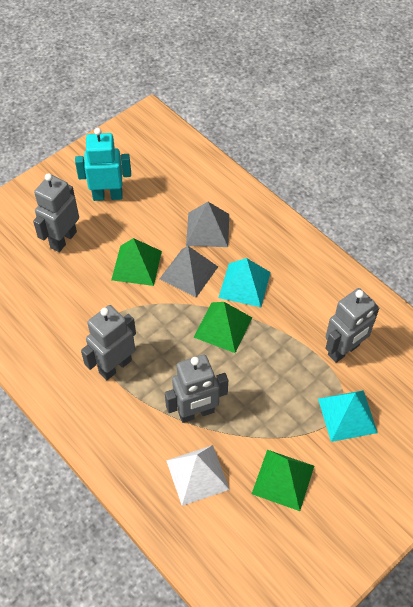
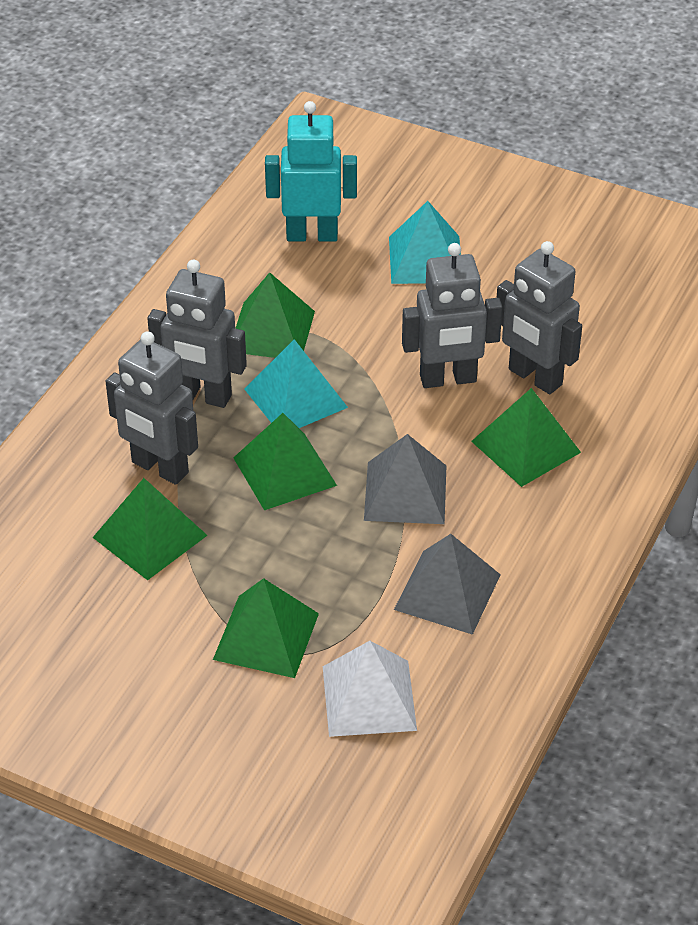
green pyramid: [111,238,162,286] [194,302,252,353] [252,450,314,511] = 3 -> [93,478,208,580] [213,578,319,678] [233,413,337,510] [236,272,315,358] [471,388,581,487] = 5

